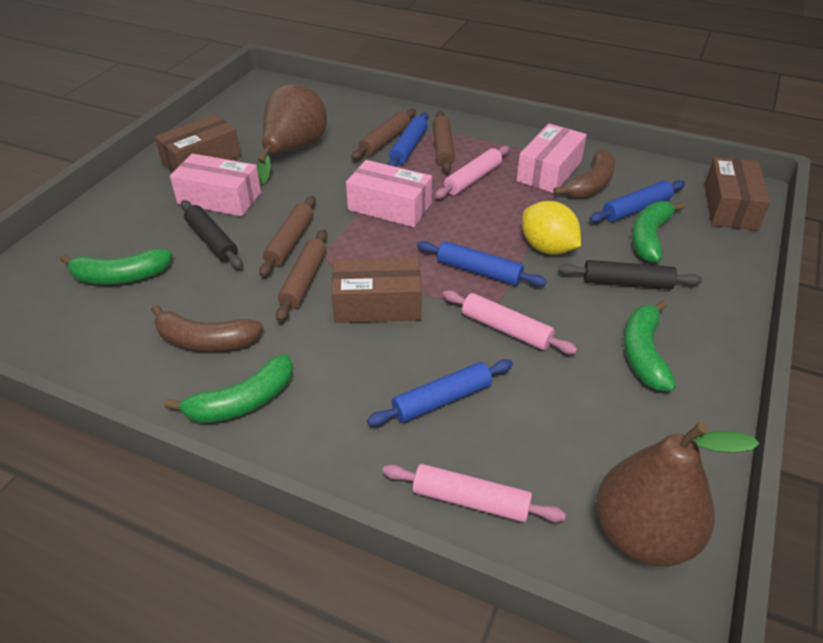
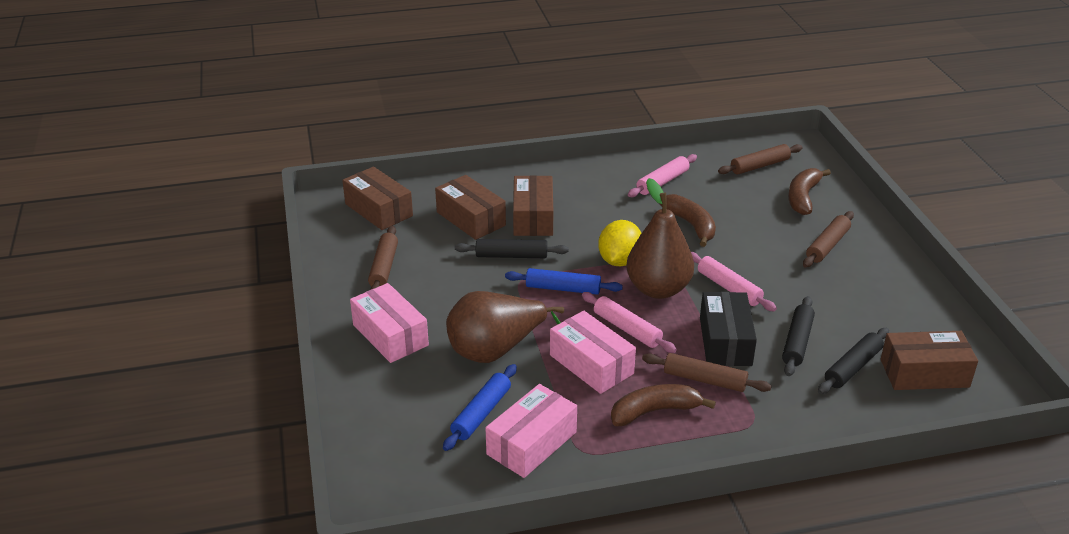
black box: none = 0 -> [700,292,757,366] = 1
black rolling pin: [181,200,243,269] [558,260,702,289] = 2 -> [455,239,569,258] [782,296,815,376] [818,328,889,394] = 3
blue rolling pin: [367,359,513,426] [387,112,429,167] [417,241,547,286] [589,180,685,223] = 4 -> [443,364,517,451] [505,268,623,295] = 2
brown banana: [151,304,263,351] [553,149,615,198] = 2 -> [611,384,716,426] [660,194,716,247] [788,168,831,215] = 3
brown box: [155,114,241,173] [331,257,422,323] [705,157,770,230] = 3 -> [342,167,413,230] [435,175,506,240] [513,175,553,236] [881,331,978,390] = 4
green banana: [60,249,172,284] [165,354,293,423] [624,300,676,391] [632,201,685,262] = 4 -> none = 0

